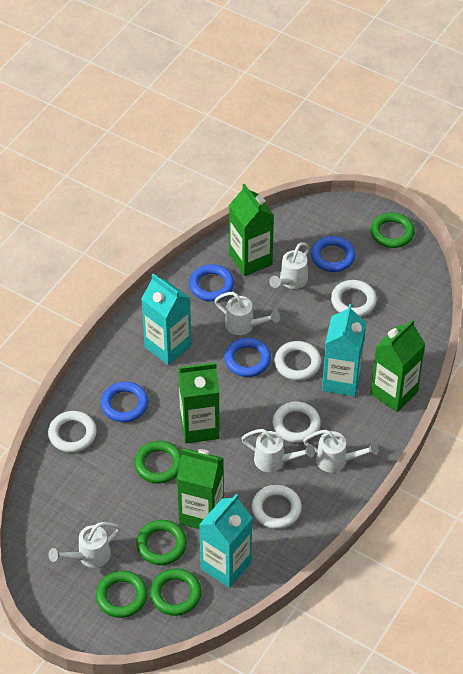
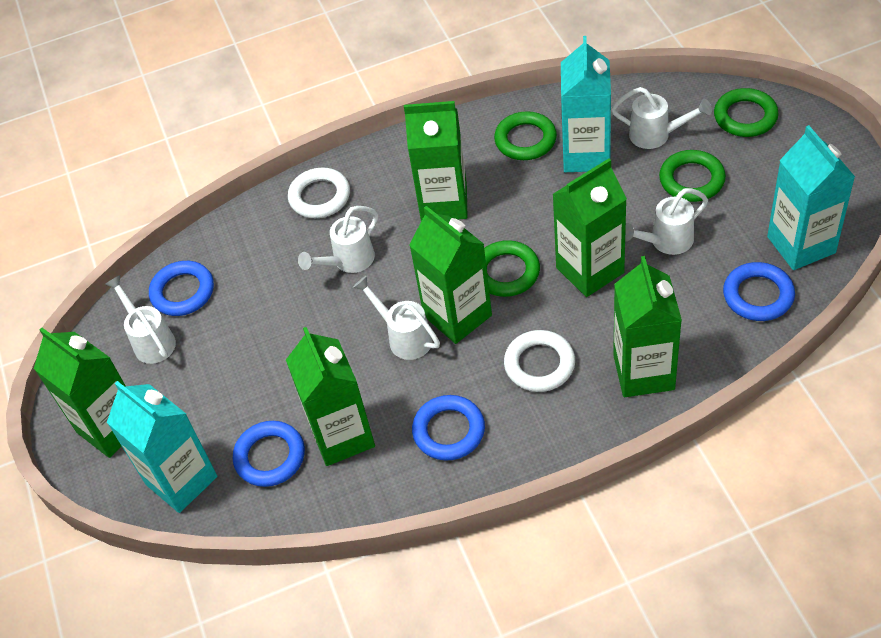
green carton: [177,449,224,529] [178,362,220,444] [229,184,274,276] [371,319,425,412] = 4 -> [34,328,126,458] [286,327,375,466] [404,101,467,221] [409,206,492,344] [552,158,627,297] [613,256,682,397] = 6
green ring: [96,571,148,618] [134,441,182,483] [136,520,187,565] [150,568,202,616] [371,213,415,248] = 5 -> [484,240,540,297] [494,111,557,160] [659,150,726,202] [714,88,779,137] = 4
white ring: [48,411,97,453] [252,485,302,529] [272,401,321,443] [274,341,321,380] [331,280,377,317] = 5 -> [288,167,350,218] [504,330,575,392] = 2

